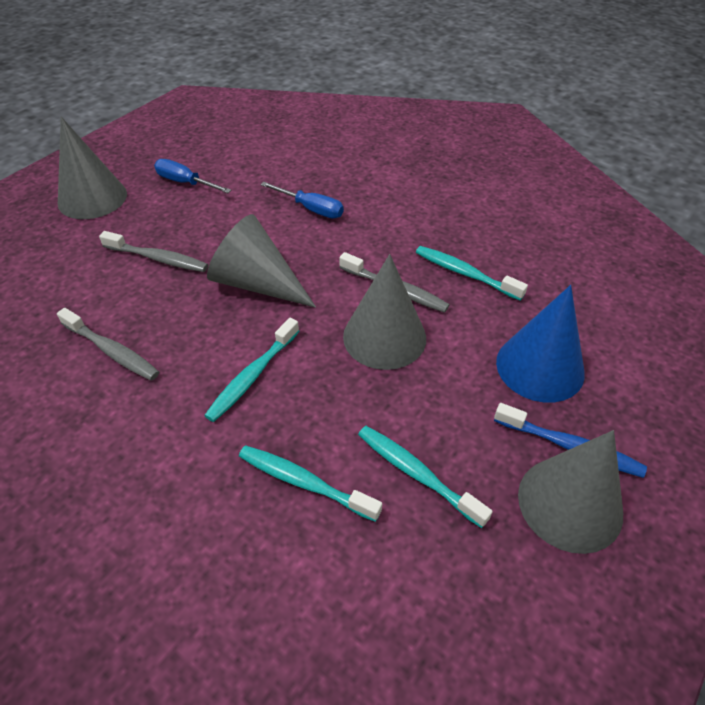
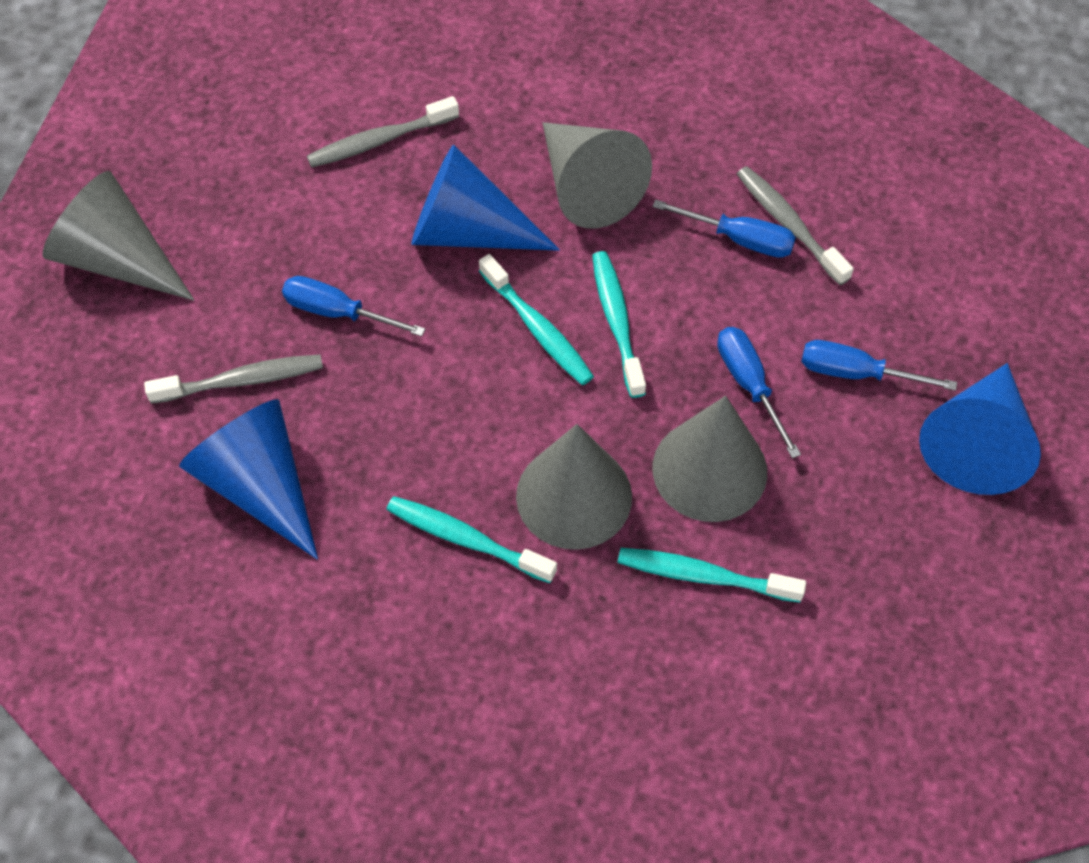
blue cone: [496,285,585,403] = 1 -> [179,399,318,559] [411,144,560,251] [919,363,1041,495] = 3
blue screwdriver: [154,159,231,193] [260,182,344,219] = 2 -> [282,276,425,337] [652,199,796,258] [717,327,801,458] [802,340,957,391] = 4
blue toothbrush: [494,403,647,478] = 1 -> none = 0

